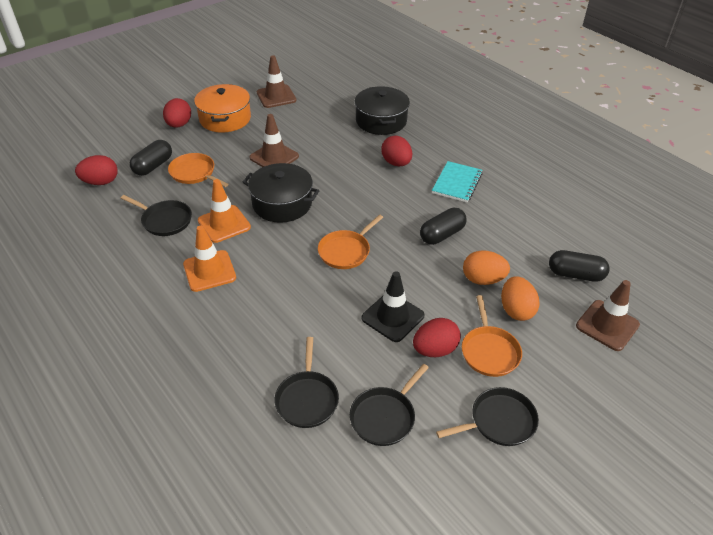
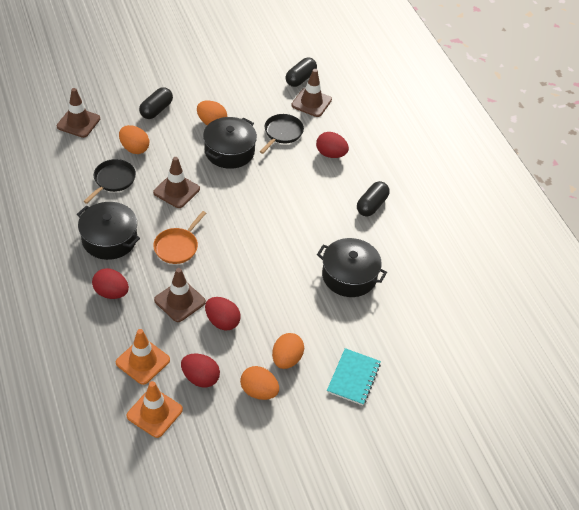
black pan: [121,195,192,236] [275,337,339,428] [350,364,429,446] [436,387,539,446] = 4 -> [83,159,136,204] [260,114,304,154] = 2
black pot: [243,163,319,223] [355,86,410,135] = 2 -> [77,202,140,260] [203,117,257,169] [317,238,387,297] = 3
black traffic cone: [362,271,424,342] = 1 -> none = 0
brown traffic cone: [249,114,299,167] [257,55,297,108] [576,280,640,351] = 3 -> [57,88,100,138] [153,157,200,208] [154,268,206,322] [291,69,332,117] = 4
orange egg: [463,250,510,285] [501,276,540,321] = 2 -> [119,125,149,154] [197,100,227,125] [240,366,279,400] [272,333,304,369] = 4
orange pan: [168,153,229,187] [318,214,383,269] [462,295,522,377] = 3 -> [153,211,206,264] = 1
orange pot: [194,84,251,133] = 1 -> none = 0

